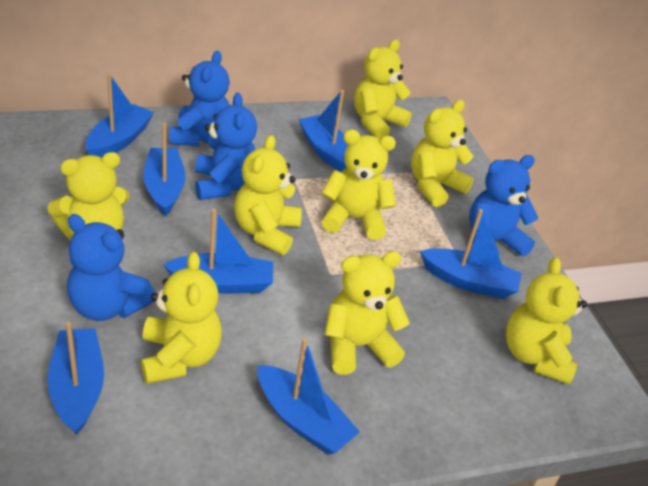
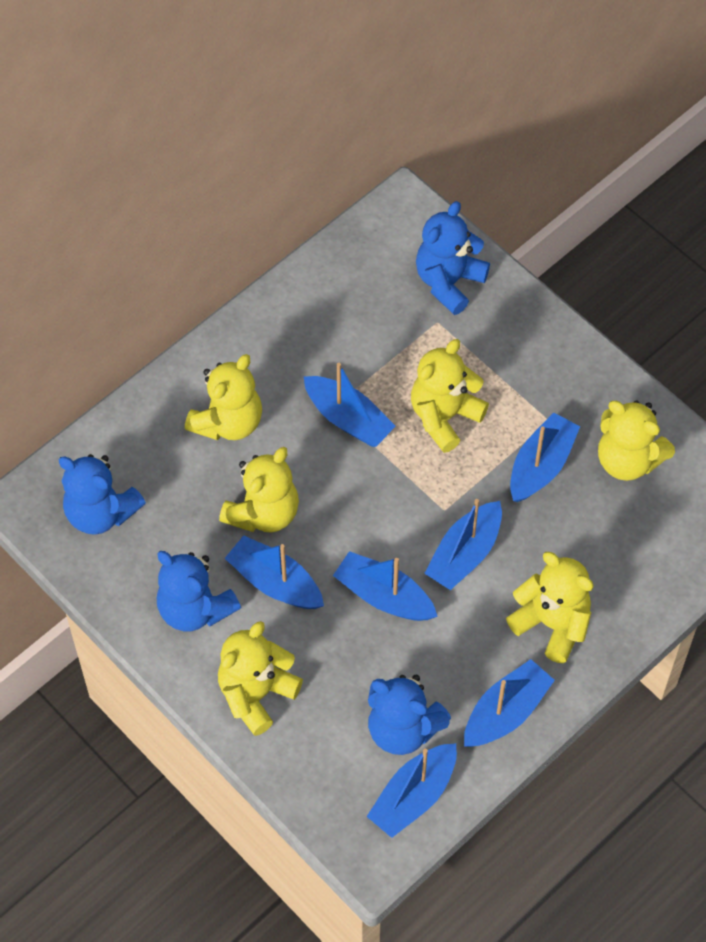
yellow teddy bear: [47,152,130,240] [141,252,222,384] [234,135,302,255] [321,129,396,240] [324,251,410,375] [354,40,412,140] [411,100,474,207] [506,257,587,385] = 8 -> [185,354,262,440] [218,621,303,736] [219,447,299,533] [411,339,489,453] [506,552,593,663] [598,400,675,481] = 6

